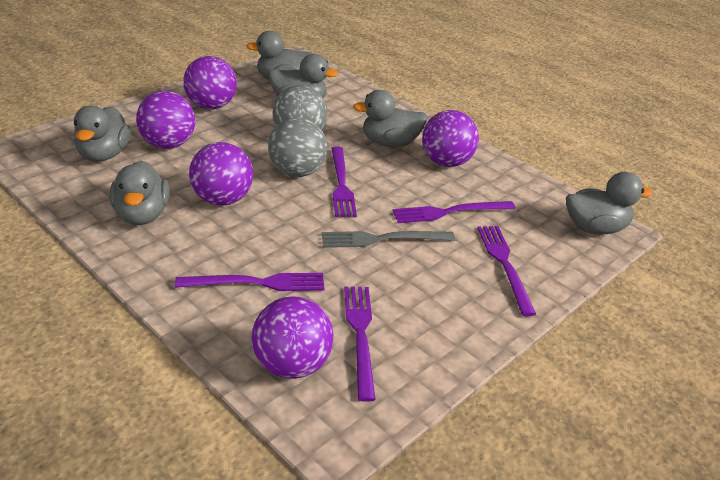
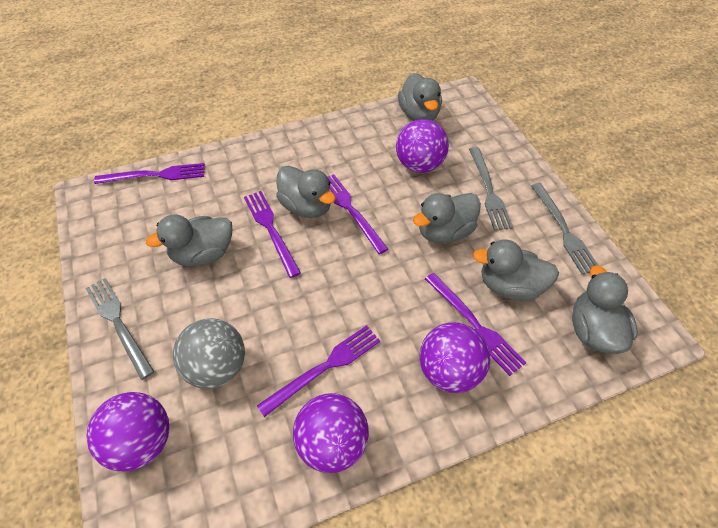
grey ball: [268,117,327,177] [272,85,328,130] = 2 -> [173,318,245,389] = 1
grey fork: [321,231,455,248] = 1 -> [85,278,154,380] [469,147,513,230] [531,183,598,274] = 3
purple ball: [136,91,195,149] [183,56,237,109] [189,142,253,206] [251,296,333,379] [422,110,479,167] = 5 -> [86,392,169,472] [293,393,369,473] [396,119,449,173] [420,322,490,393] = 4

